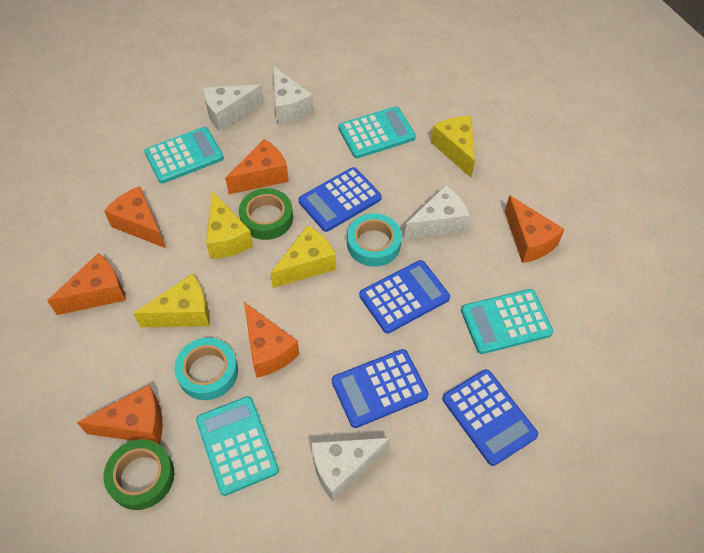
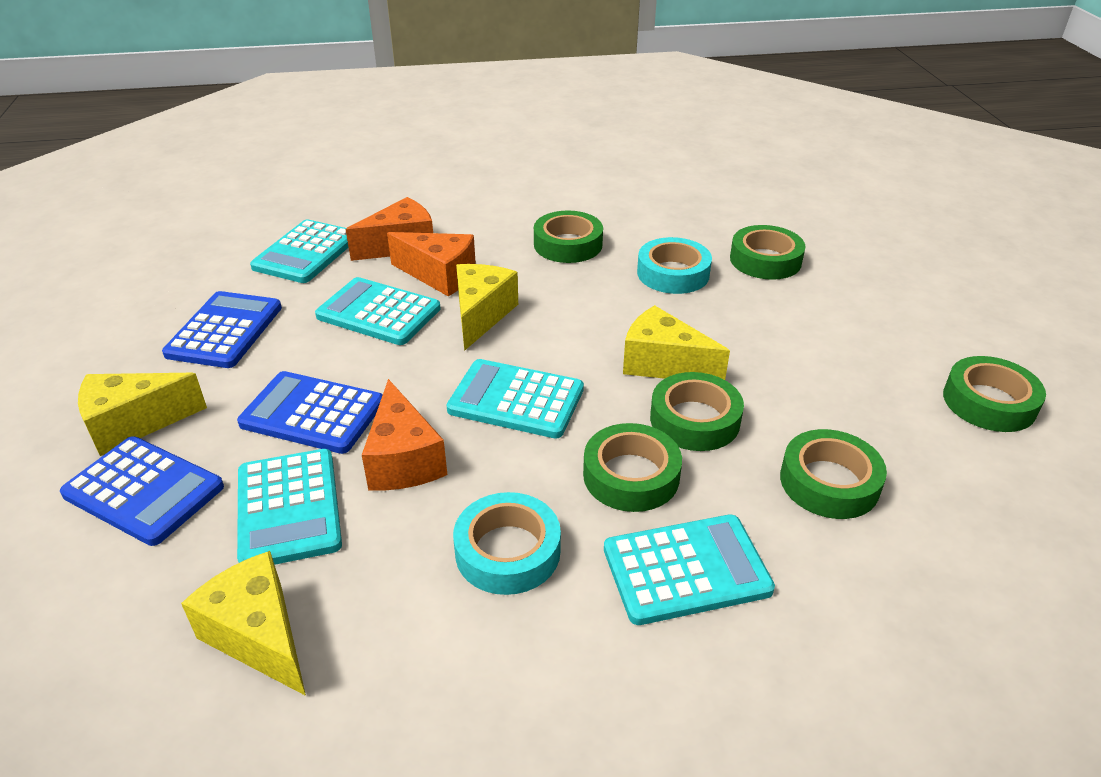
blue calculator: [299,167,382,232] [332,349,429,428] [359,260,450,334] [442,369,538,466] = 4 -> [60,436,224,546] [162,291,282,368] [237,371,382,454] = 3
green tape: [103,440,174,510] [239,188,293,240] = 2 -> [534,210,603,263] [583,423,682,512] [650,372,744,451] [730,225,806,280] [780,429,887,519] [943,356,1046,432] = 6
orange cheese: [47,253,126,315] [77,385,163,444] [104,186,166,248] [225,139,289,194] [244,302,299,378] [505,195,565,263] = 6 -> [346,197,433,261] [362,379,447,490] [387,232,476,297] = 3
turquoise calculator: [144,127,224,183] [196,396,279,496] [339,107,416,158] [461,289,553,354] = 4 -> [237,449,342,565] [250,219,349,283] [315,277,441,345] [447,359,584,439] [604,514,775,625] = 5
white cheese: [203,85,264,131] [273,66,313,124] [311,438,390,501] [404,185,470,240] = 4 -> none = 0

